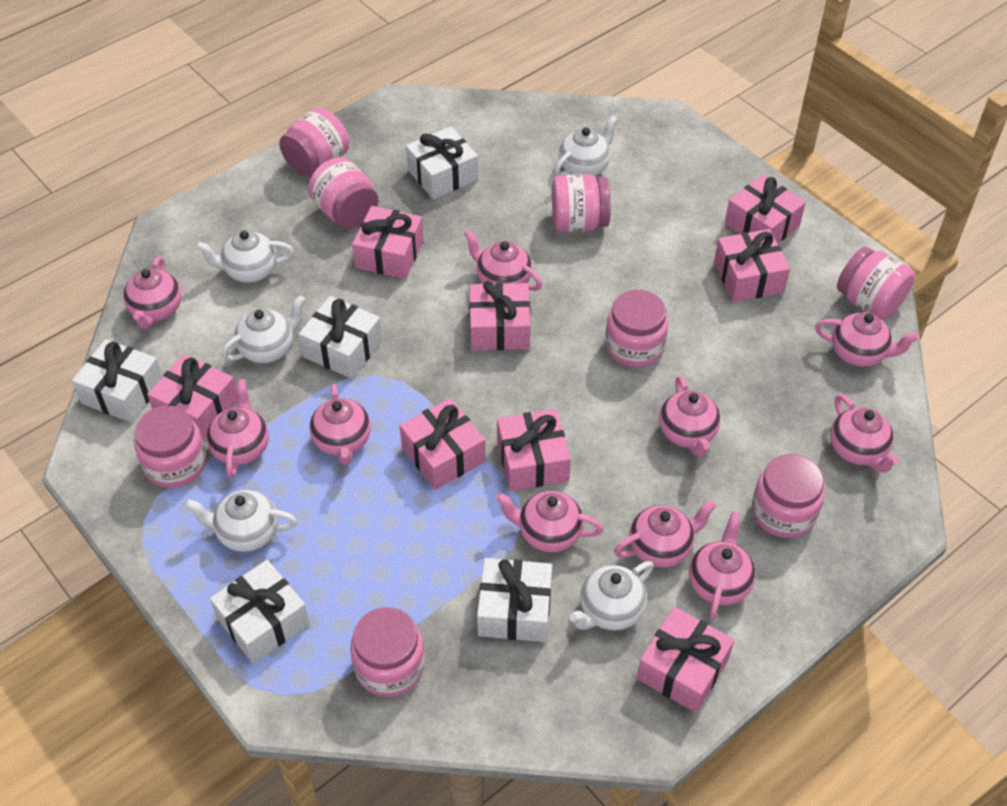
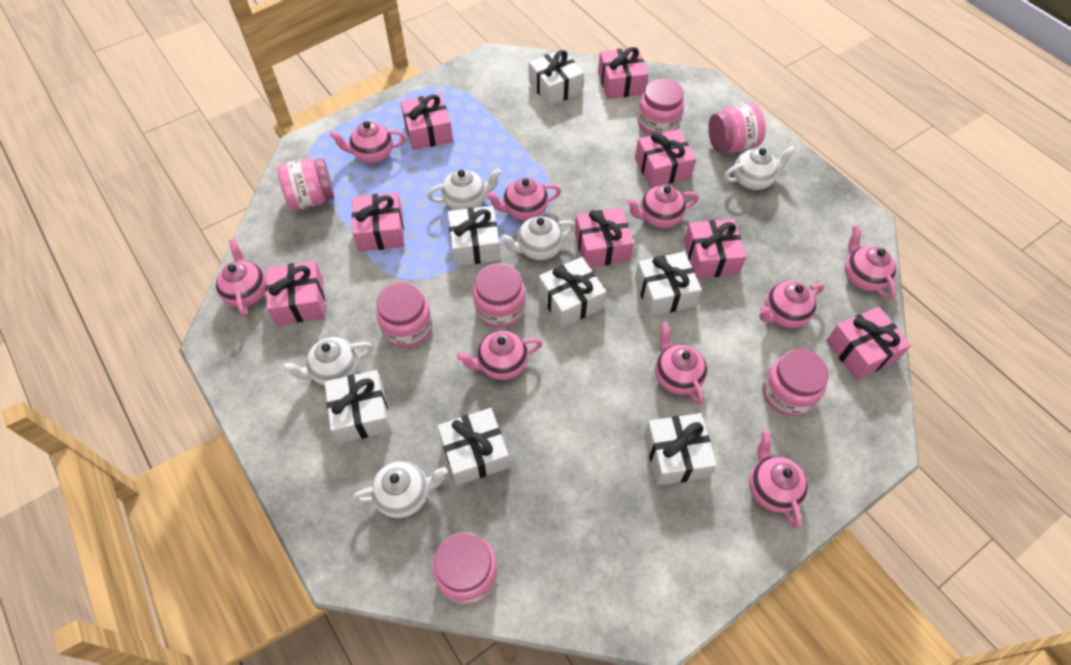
pink jar: [134,406,207,488] [279,108,349,176] [308,157,378,228] [350,607,425,697] [552,174,611,232] [605,290,668,367] [752,454,825,538] [837,246,915,320] = 8 -> [278,158,334,210] [376,282,432,348] [432,532,497,605] [473,263,525,328] [637,79,684,135] [708,103,766,153] [762,349,829,416] = 7
pink teapot: [123,256,182,329] [206,379,269,478] [310,383,371,465] [464,229,542,291] [496,491,603,552] [614,500,716,568] [659,376,720,457] [689,512,756,619] [815,312,919,367] [830,394,900,473] = 10 -> [216,239,267,317] [329,121,406,163] [457,331,542,380] [486,178,561,221] [627,185,699,228] [655,322,707,405] [749,430,808,528] [759,281,824,328] [845,225,896,300] = 9
white gift: [72,339,163,423] [210,560,310,664] [299,296,382,379] [406,126,478,199] [477,558,552,642] = 5 -> [325,370,391,443] [438,408,509,486] [448,206,500,266] [529,49,584,106] [539,257,606,328] [635,252,702,316] [644,413,717,485] = 7

